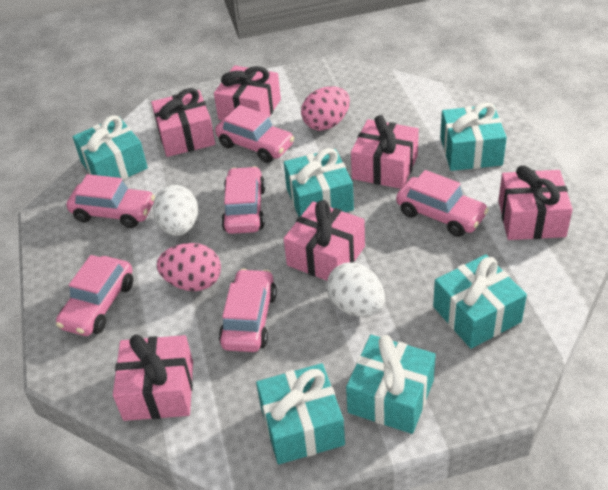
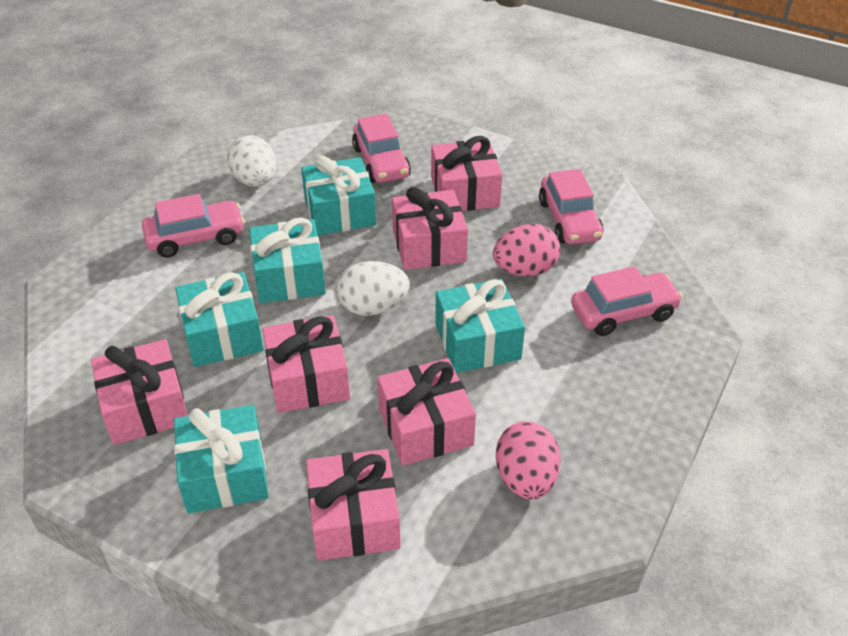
pink car: [56,255,133,336] [66,174,155,228] [215,105,294,163] [219,269,277,352] [221,166,266,234] [396,170,489,237] = 6 -> [142,194,245,258] [352,114,411,183] [539,169,603,245] [571,266,683,336] = 4
turquoise gift: [73,115,148,180] [256,363,345,464] [284,148,354,217] [346,335,436,434] [433,255,527,349] [440,102,507,171] = 6 -> [174,405,269,513] [175,272,264,367] [249,217,326,303] [301,155,376,236] [435,279,525,373] = 5

